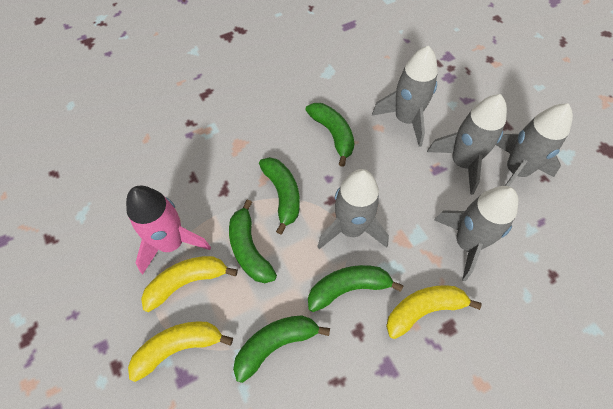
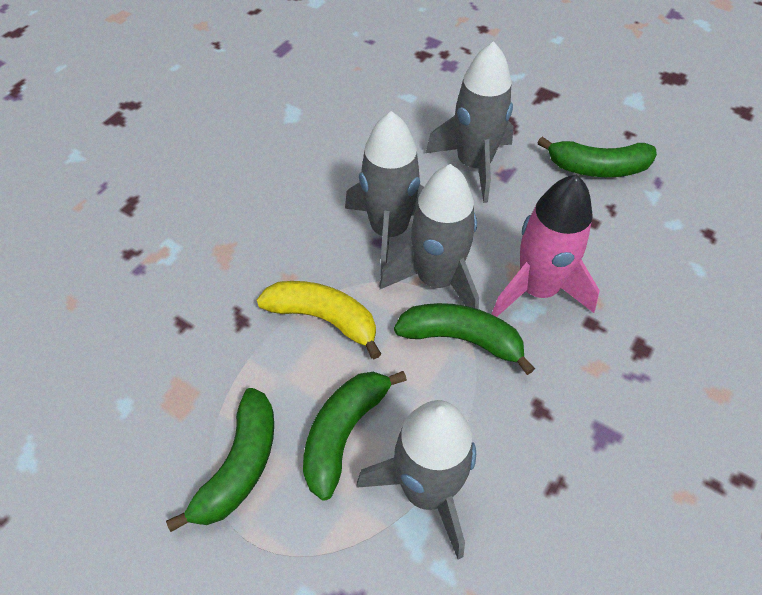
green banana: [229,200,277,283] [233,315,330,383] [259,157,300,235] [305,103,354,167] [308,265,403,312] = 5 -> [166,388,274,532] [303,371,407,500] [394,303,535,375] [538,137,657,177] = 4
grey rocket: [317,169,389,249] [372,46,438,147] [427,94,507,195] [434,186,518,281] [496,103,573,186] = 5 -> [345,111,424,275] [356,400,476,560] [379,164,479,309] [426,41,514,203] = 4
yellow banana: [128,321,233,382] [141,256,238,312] [386,285,482,339] = 3 -> [257,281,381,359] = 1

